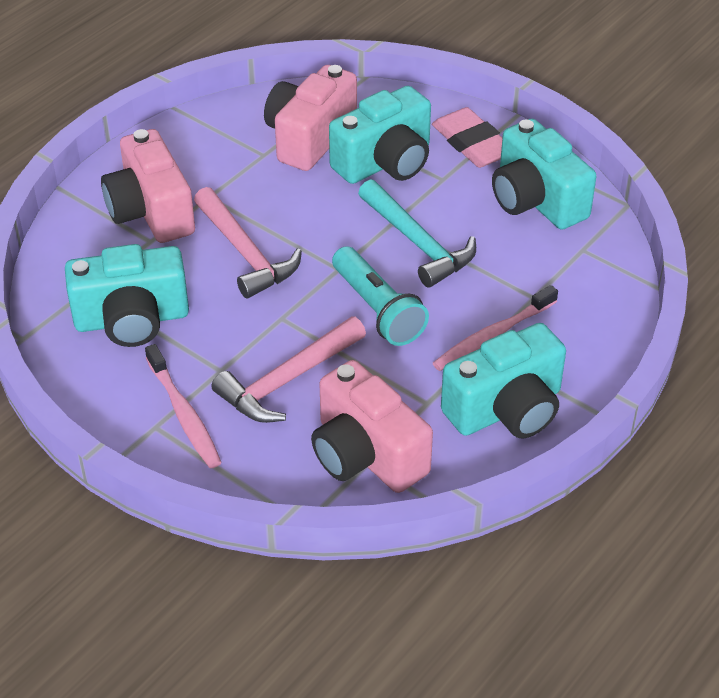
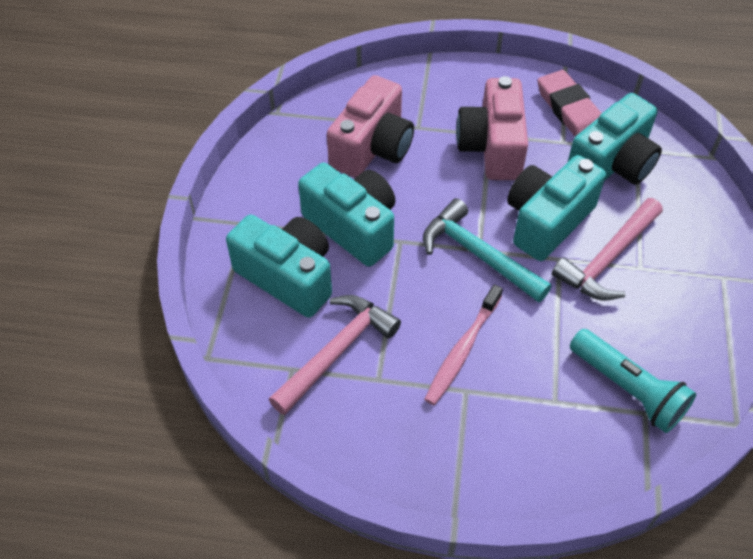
pink camera: [101,129,195,243] [264,65,357,171] [311,360,433,493] = 3 -> [327,75,414,178] [456,76,528,180] = 2
pink toothbrush: [145,344,222,468] [433,285,558,371] = 2 -> [424,284,503,405] = 1

